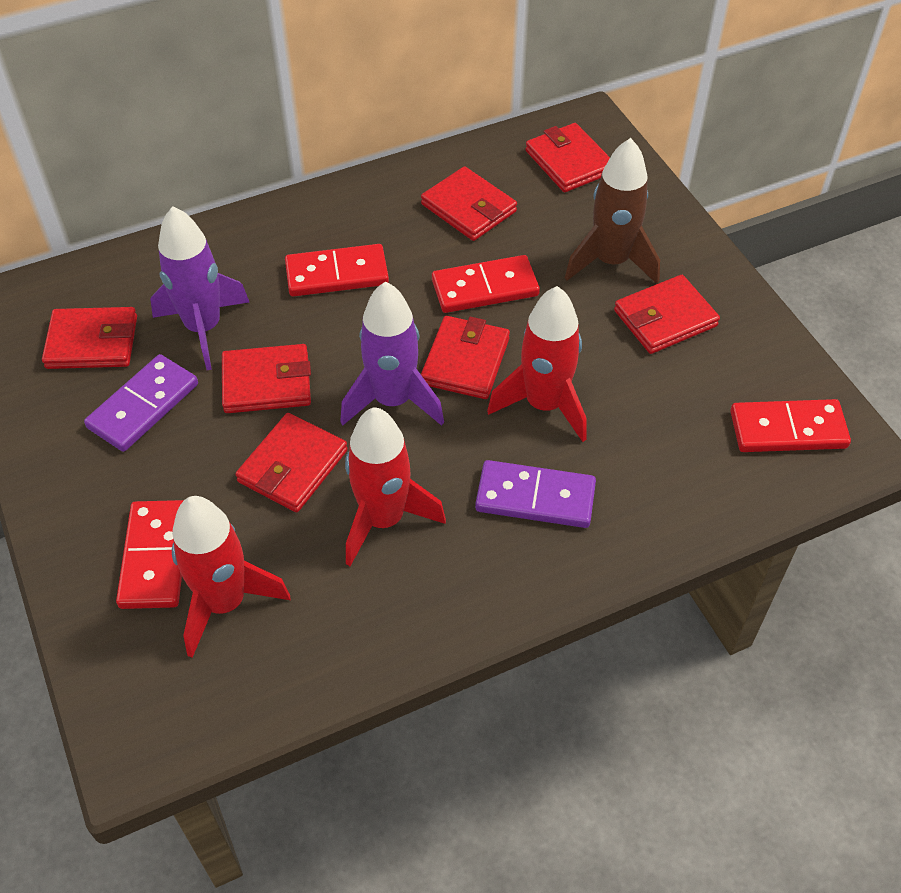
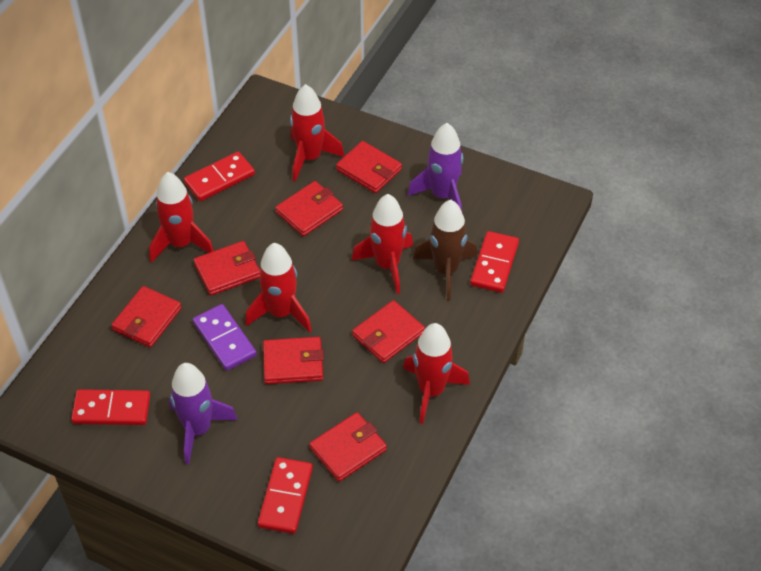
purple domino: [84,354,198,452] [475,460,596,528] = 2 -> [193,304,257,371] = 1
red rocket: [172,496,290,658] [345,407,446,566] [487,286,587,442] = 3 -> [149,172,214,262] [245,243,312,333] [290,84,344,181] [352,194,413,294] [403,323,470,424] = 5

